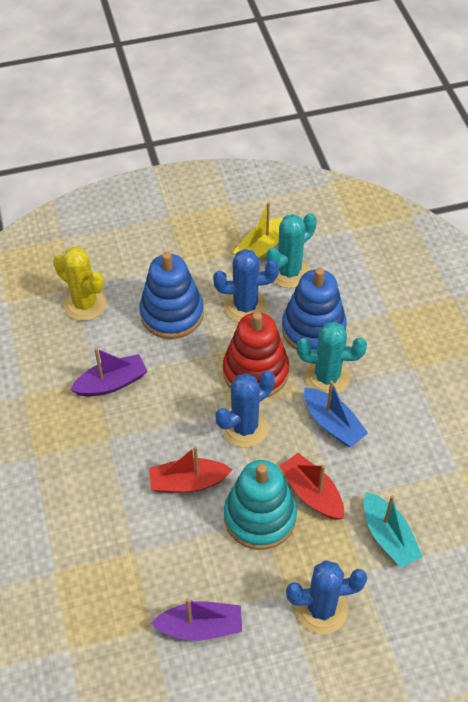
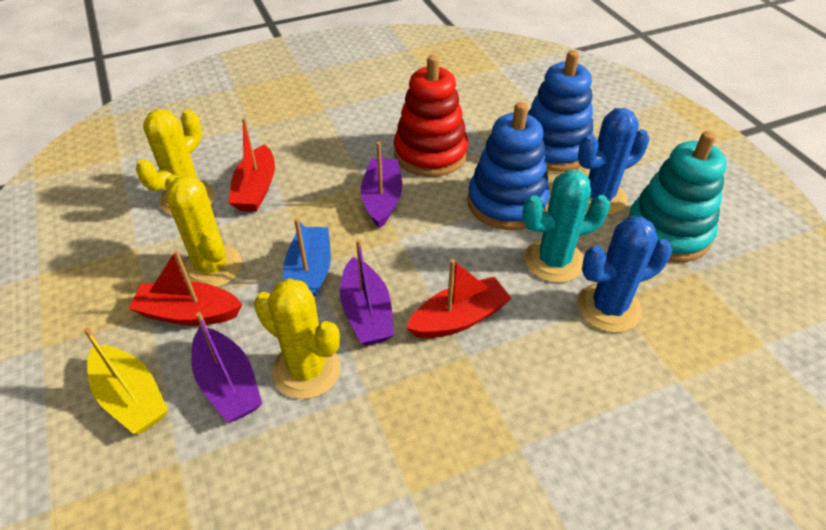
blue cactus: [213,249,279,322] [215,371,275,448] [286,560,367,634] = 3 -> [577,216,672,333] [578,108,649,215] = 2
purple boat: [70,348,148,397] [151,598,242,641] = 2 -> [191,312,262,422] [340,239,394,346] [361,142,402,229] = 3
red boat: [149,446,233,492] [280,453,344,520] = 2 -> [128,250,242,325] [228,118,275,212] [406,259,512,338] = 3
turquoise boat: [364,492,423,568] = 1 -> none = 0
turquoise cactus: [266,213,317,288] [297,321,367,394] = 2 -> [522,170,610,283] = 1
yellow cactus: [53,247,107,321] = 1 -> [136,109,215,216] [165,174,242,287] [254,278,341,399] = 3

